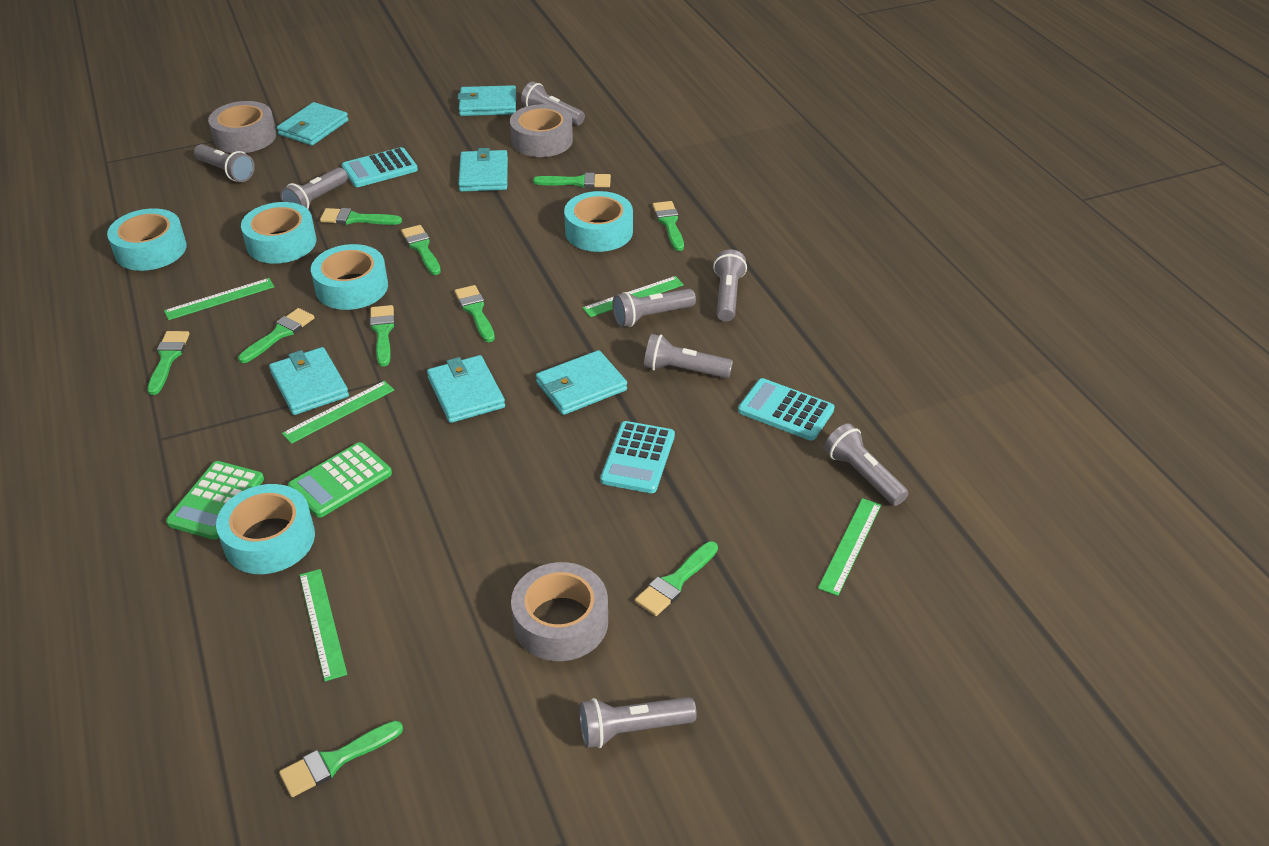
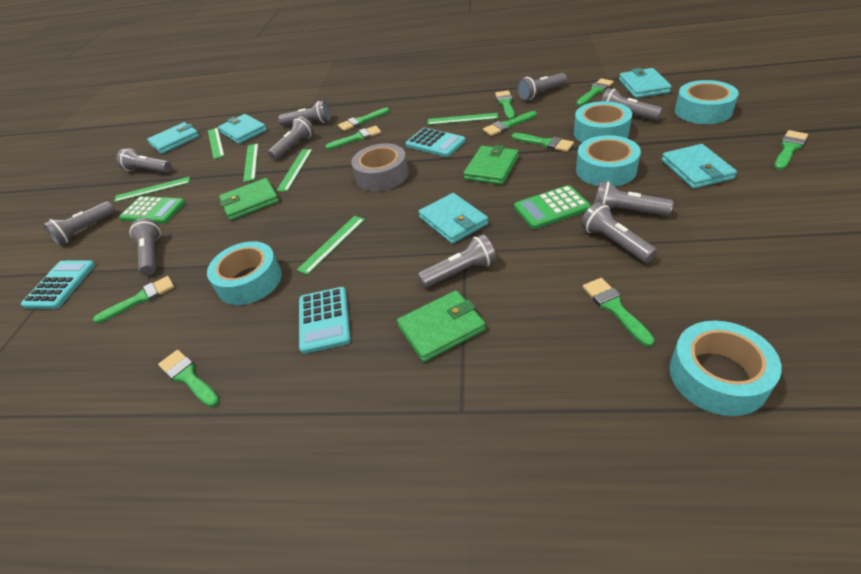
green ruler: [164,278,274,320] [282,381,394,444] [300,569,347,681] [583,276,684,317] [818,498,881,596] = 5 -> [114,177,190,202] [208,128,224,159] [243,143,258,182] [276,149,313,191] [297,216,365,275] [427,113,498,125] = 6
green wallet: none = 0 -> [219,178,279,220] [397,290,486,362] [463,145,519,185] = 3
grey flashlight: [194,144,255,182] [280,168,348,209] [521,81,585,125] [579,697,697,748] [612,289,696,327] [644,334,733,378] [713,249,747,321] [824,423,908,506] = 8 -> [43,202,115,245] [116,149,172,173] [129,218,161,276] [268,116,314,160] [278,101,330,126] [418,234,496,288] [517,73,567,101] [581,202,657,263] [594,181,674,216] [601,88,663,121] = 10
grey tape: [208,101,277,153] [510,104,573,157] [511,562,608,661] = 3 -> [351,144,409,191] = 1
turquoise wallet: [269,347,349,415] [277,102,349,146] [427,355,505,423] [458,85,516,116] [458,148,508,192] [536,350,627,415] = 6 -> [147,122,200,154] [218,114,267,144] [418,193,488,244] [619,68,672,98] [661,144,737,189] = 5

